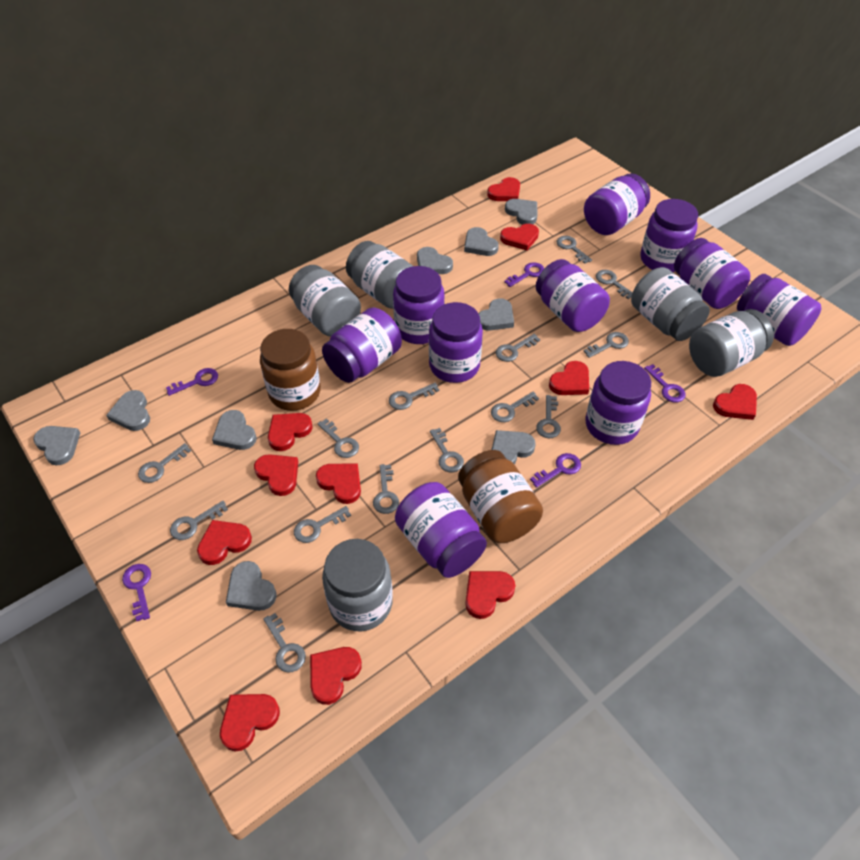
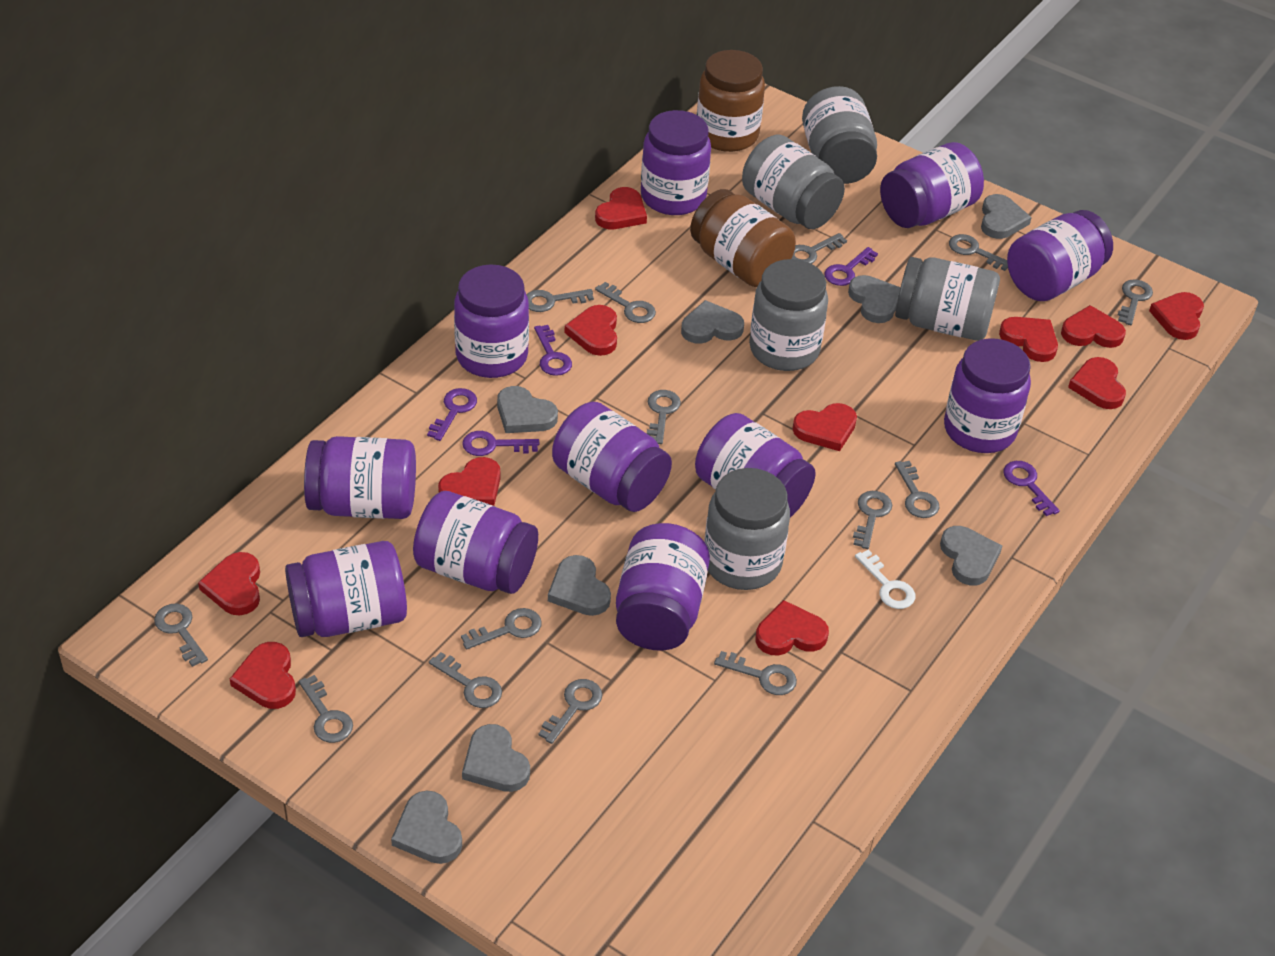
grey heart: [33,426,80,465] [106,390,150,431] [212,410,257,450] [226,561,276,611] [417,247,453,274] [464,227,499,256] [478,298,514,331] [491,430,536,465] [505,199,537,225] = 9 -> [391,791,462,864] [462,724,530,792] [497,386,558,433] [548,555,611,616] [681,300,744,344] [848,275,901,323] [940,526,1002,586] [981,194,1032,239] = 8
purple jar: [322,307,402,383] [393,266,445,344] [395,482,487,578] [429,302,483,383] [536,259,610,332] [584,173,650,235] [585,361,651,445] [640,199,698,272] [674,238,750,309] [737,274,822,346] = 10 -> [285,541,407,637] [304,436,416,519] [413,491,538,594] [454,264,529,378] [552,402,672,512] [616,523,710,650] [641,110,711,215] [695,413,816,517] [880,142,984,228] [944,338,1031,453] [1007,210,1113,301] = 11
white key: none = 0 -> [855,550,915,609] = 1

